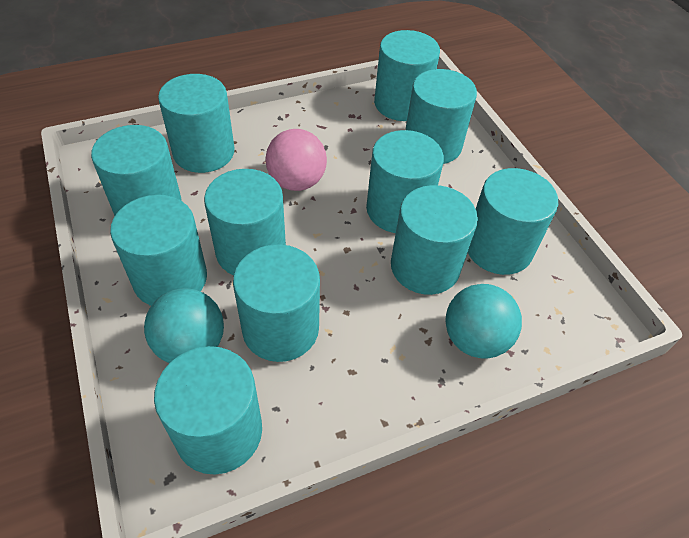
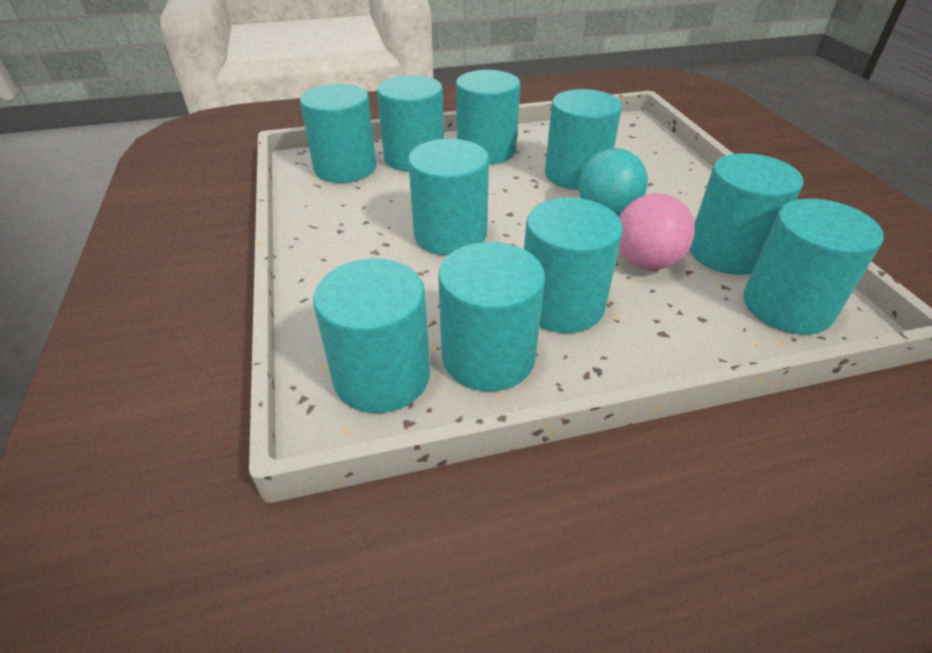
turquoise ball: [144,288,224,363] [445,284,522,358] = 2 -> [578,148,648,217] = 1
turquoise cylinder: [91,125,182,216] [110,195,207,306] [154,346,262,475] [158,74,234,173] [204,169,286,275] [233,244,320,362] [366,130,444,233] [374,30,440,121] [391,185,478,295] [405,69,477,164] [468,168,558,275] = 11 -> [300,84,376,183] [313,259,430,413] [377,75,444,172] [408,139,489,256] [438,242,545,391] [456,70,520,164] [524,198,623,333] [545,89,622,190] [690,153,804,275] [744,199,884,334] = 10

